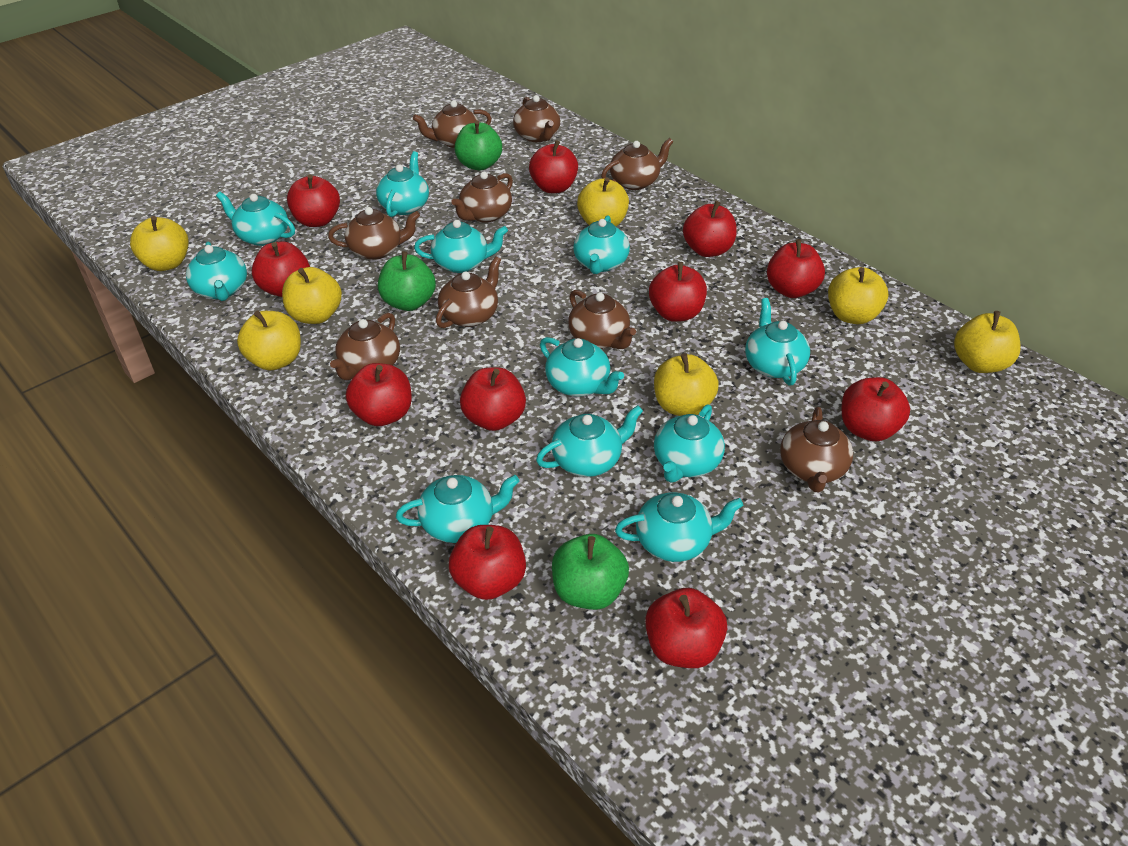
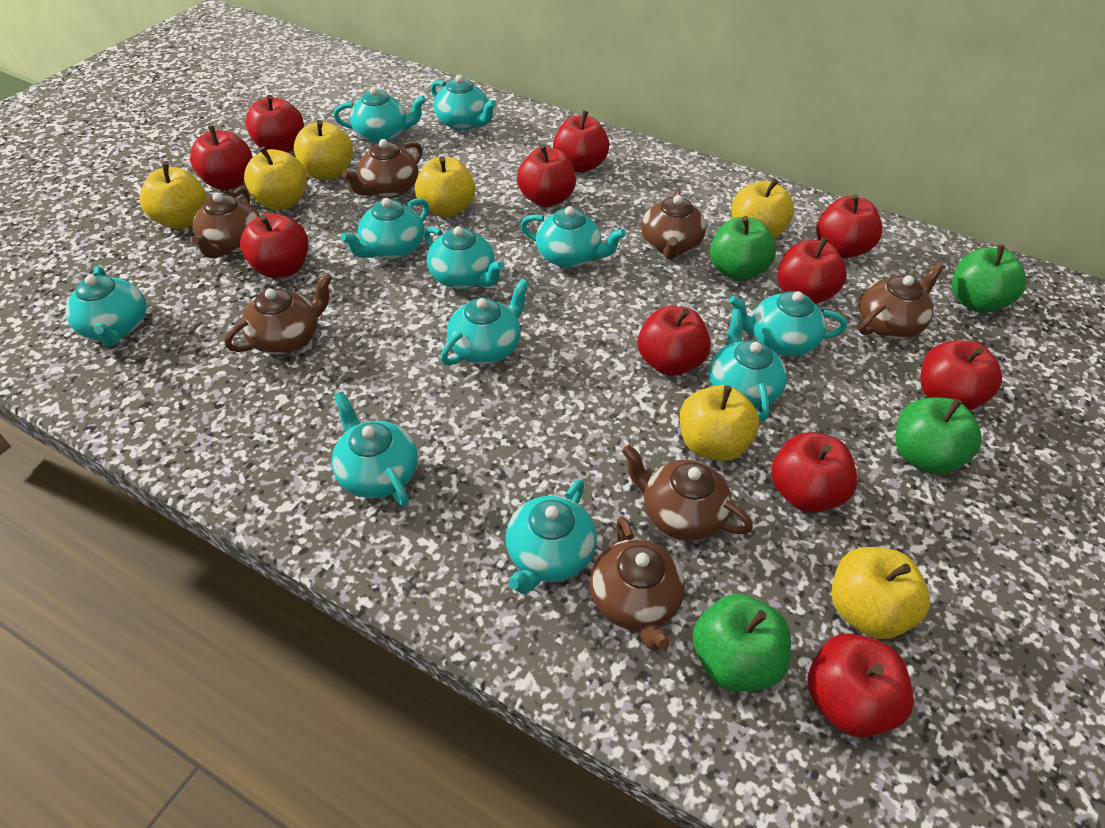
brown teapot: [328,207,420,260] [330,313,400,380] [413,100,492,148] [436,256,501,328] [451,171,513,223] [513,95,560,142] [568,290,636,349] [601,138,673,190] [780,407,853,493] = 9 -> [192,187,260,258] [225,273,333,354] [342,139,422,198] [590,516,685,651] [622,445,753,541] [641,189,706,260] [858,262,945,339] = 7
green apple: [378,251,436,311] [455,120,502,170] [552,534,629,610] = 3 -> [693,594,791,692] [710,216,776,281] [895,397,982,474] [952,244,1026,313] = 4

